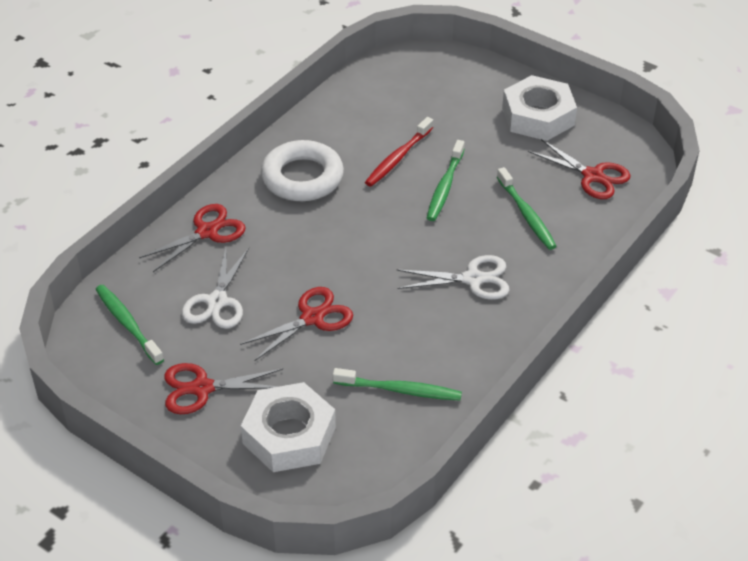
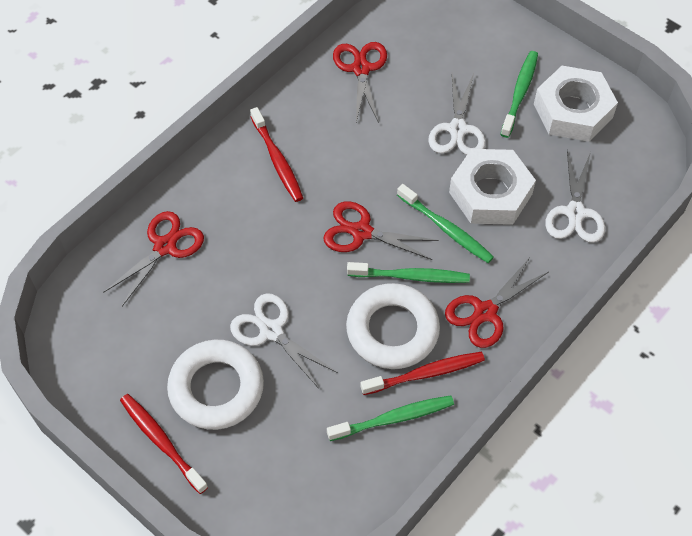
red toothbrush: [365,117,433,187] = 1 -> [120,394,208,494] [250,107,303,202] [360,352,485,395] = 3
white ring: [261,140,344,201] = 1 -> [167,340,264,430] [346,283,440,369] = 2
white scissors: [182,248,249,329] [396,255,510,300] = 2 -> [230,293,338,389] [428,74,486,155] [545,151,605,243] = 3

